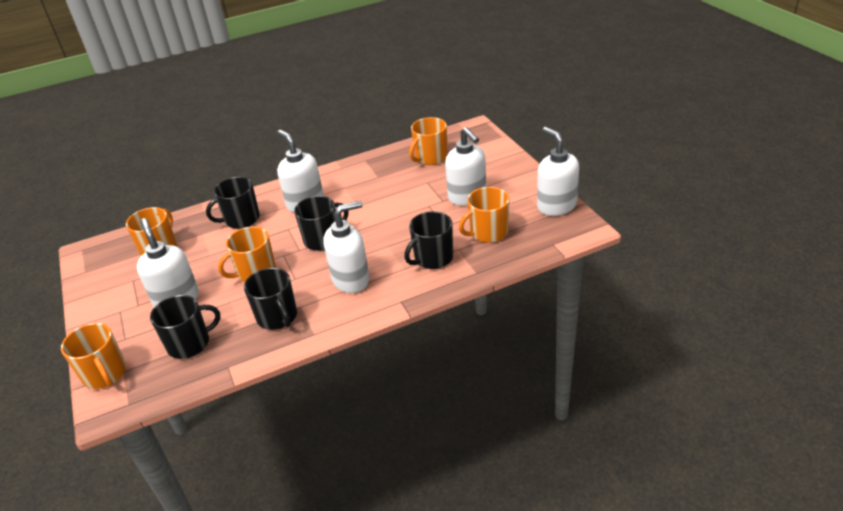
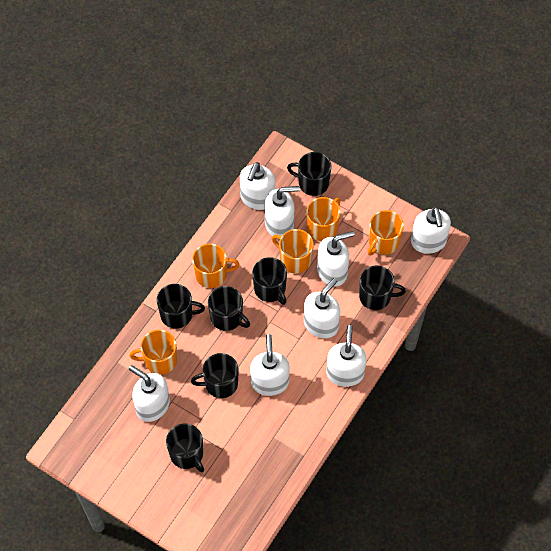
black mug: [150,295,220,359] [206,177,260,229] [244,268,297,330] [294,196,348,251] [404,211,453,269] = 5 -> [157,284,205,329] [166,423,204,473] [191,353,239,398] [208,286,250,331] [252,257,287,305] [287,152,332,196] [359,266,406,310] = 7
white soap dispenser: [137,218,199,307] [277,130,324,213] [323,201,370,293] [445,127,486,206] [537,127,579,216] = 5 -> [129,365,170,422] [240,162,275,210] [250,334,289,396] [265,186,300,236] [304,278,340,338] [317,231,354,287] [326,325,367,387] [411,207,451,254] = 8

